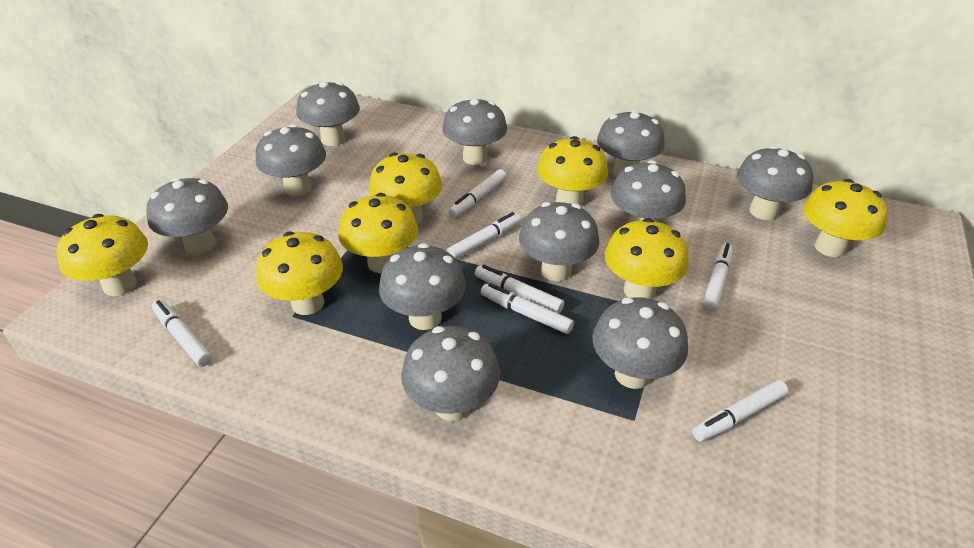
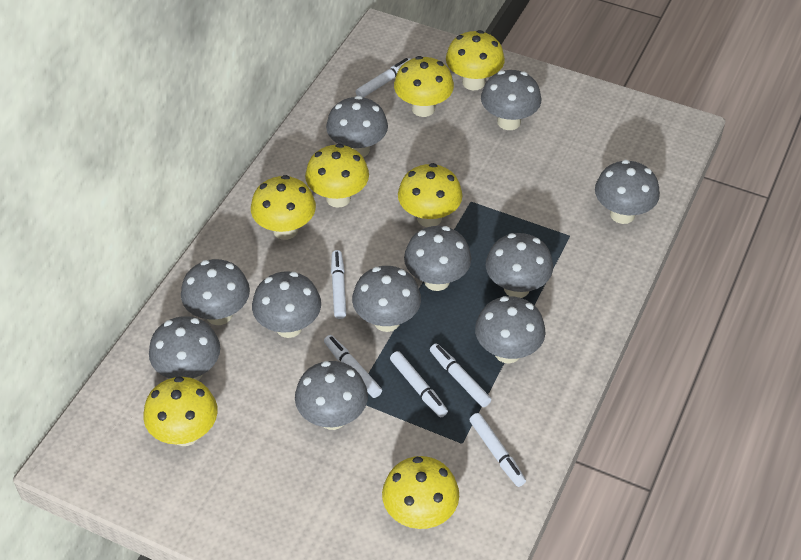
white marker: [152,300,212,367] [446,212,521,259] [449,169,507,218] [475,265,564,314] [481,283,574,334] [692,380,789,442] [703,243,733,311] = 7 -> [324,335,382,398] [331,250,346,319] [356,58,411,97] [390,351,448,417] [430,343,491,407] [469,413,526,487] = 6

